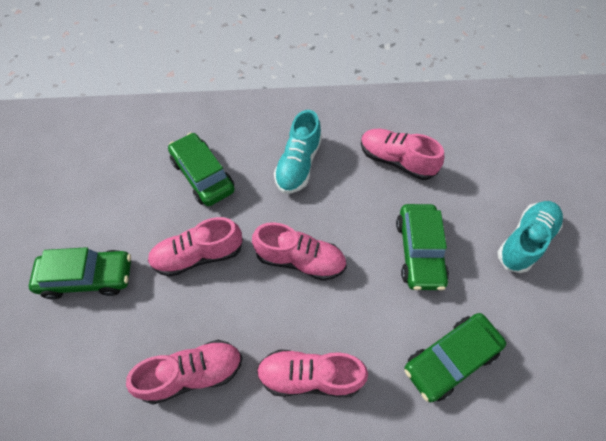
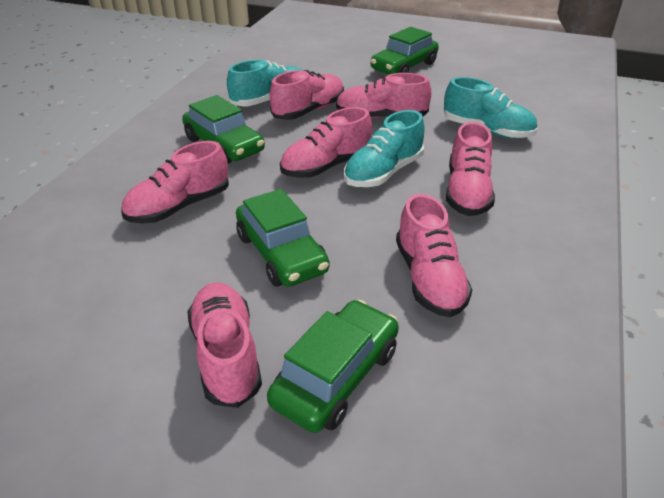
pink shoe: [126,340,243,405] [148,217,243,277] [252,222,347,281] [257,349,368,397] [361,129,444,180] = 5 -> [121,141,229,224] [187,283,262,408] [270,70,344,120] [280,107,372,178] [336,73,431,119] [396,194,472,317] [446,122,495,216] = 7
turquoise shoe: [274,110,322,194] [498,201,563,273] = 2 -> [227,60,303,106] [344,110,425,187] [444,77,537,139] = 3

